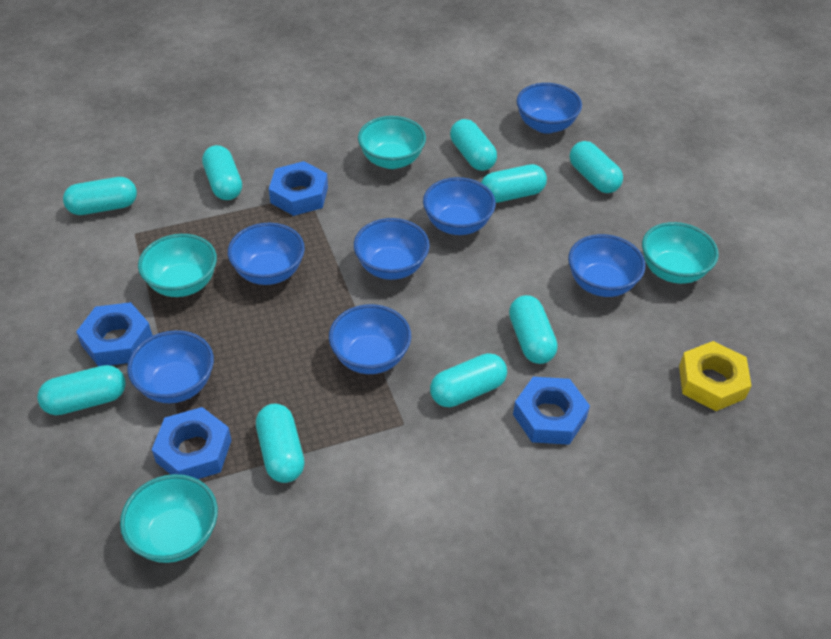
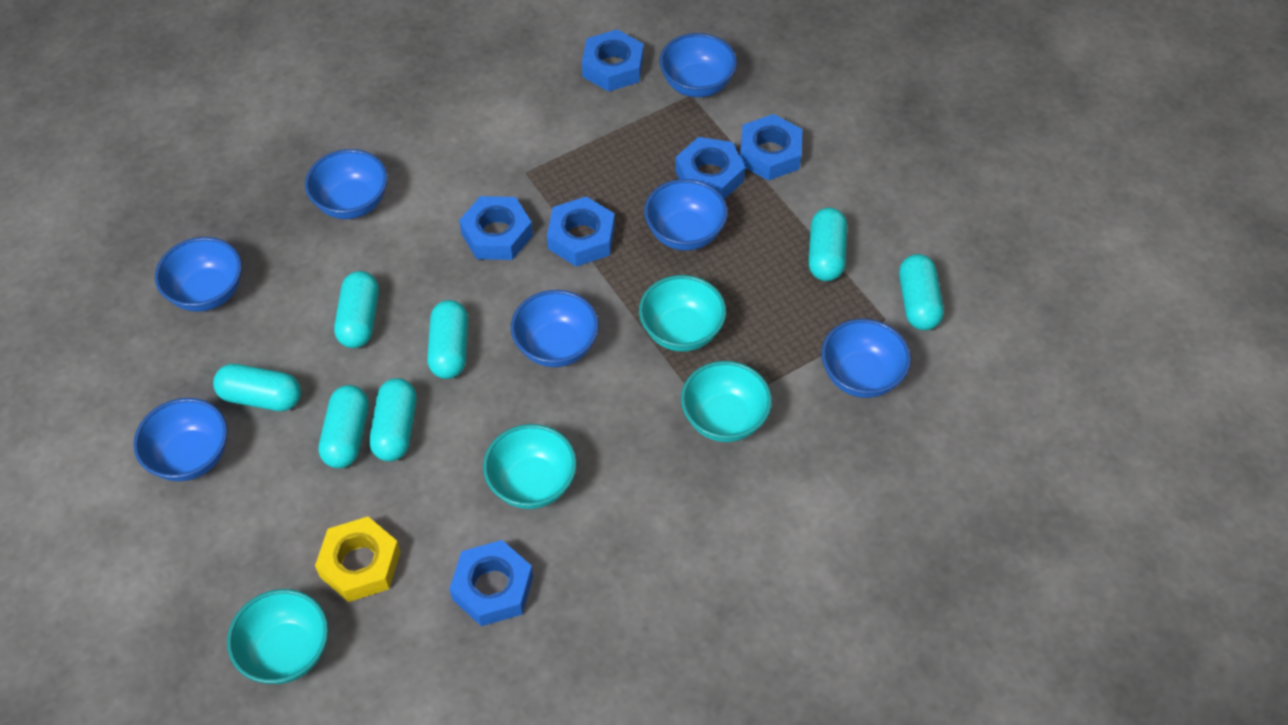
blue nut: [76,302,153,366] [152,407,232,479] [269,161,328,216] [513,377,590,445] = 4 -> [449,540,533,626] [459,196,533,260] [547,196,615,266] [582,29,643,92] [675,137,745,199] [740,114,803,181] = 6
turquoise capsule: [37,365,126,415] [63,177,137,215] [202,145,242,200] [256,404,305,483] [430,353,507,407] [450,119,497,171] [481,164,547,203] [509,295,558,364] [570,141,623,193] = 9 -> [213,364,301,411] [319,385,369,468] [334,271,379,348] [370,378,416,461] [427,300,468,379] [808,208,847,281] [899,254,944,330] = 7

